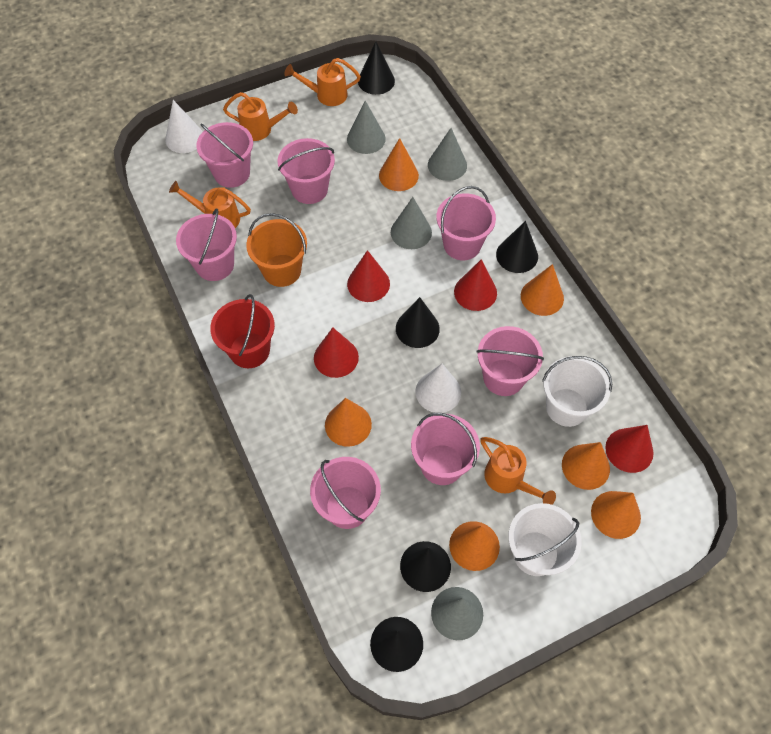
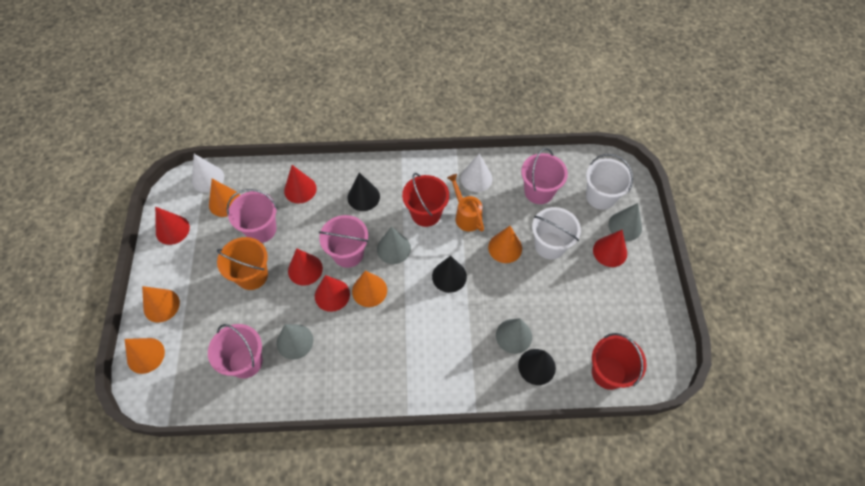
black cone: [358,41,395,95] [370,617,423,672] [396,297,440,348] [400,541,451,592] [496,221,538,273] = 5 -> [347,172,380,211] [432,256,467,293] [518,349,556,385] = 3
orange cone: [325,398,372,447] [379,138,419,191] [449,521,500,571] [521,264,564,316] [562,442,610,490] [591,491,641,539] = 6 -> [125,338,165,374] [142,286,180,322] [209,179,240,217] [352,270,387,307] [488,226,522,263] = 5
orange watering can: [169,181,251,228] [223,92,298,141] [284,58,361,106] [480,437,556,505] = 4 -> [447,174,484,231] = 1
pink bucket: [176,208,237,281] [196,122,253,188] [278,138,335,204] [310,457,381,529] [411,413,480,485] [436,186,496,260] [476,326,544,396] = 7 -> [208,324,263,378] [227,189,277,243] [319,215,368,268] [521,148,568,204] = 4
red bucket: [210,294,275,368] = 1 -> [402,173,449,227] [592,333,647,390] = 2
red cone: [314,328,359,378] [347,250,390,302] [454,259,497,311] [605,425,653,473] = 4 -> [155,207,190,245] [284,165,317,203] [288,248,323,286] [315,275,350,312] [593,230,627,267] = 5

